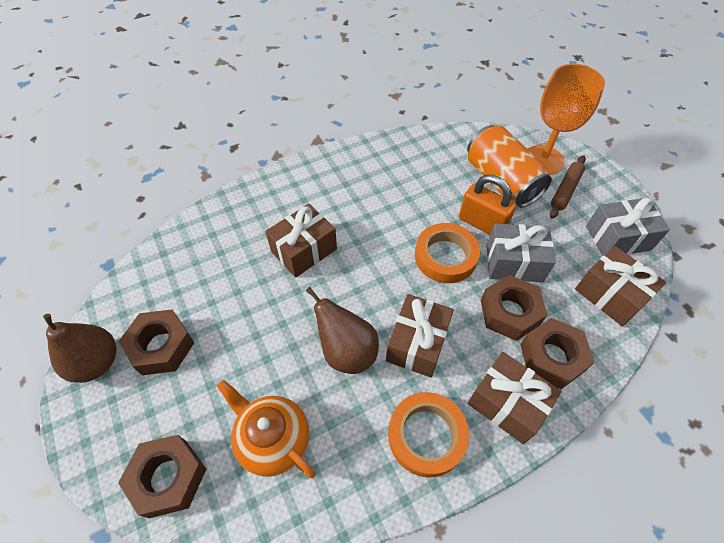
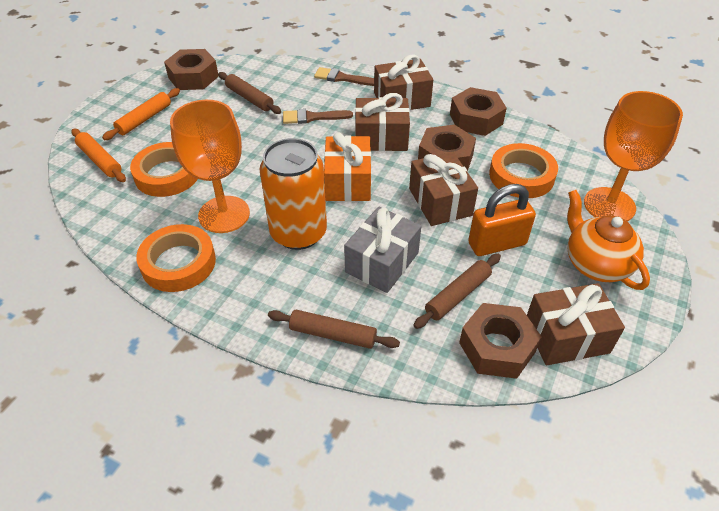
brown brush: none = 0 -> [283,109,353,124] [314,67,374,86] = 2
brown pear: [43,314,116,383] [306,287,379,374] = 2 -> none = 0
brown rolling pin: [550,155,586,218] = 1 -> [218,72,281,114] [268,310,400,349] [413,254,501,329] = 3
grey gift: [487,224,556,282] [586,198,670,256] = 2 -> [344,207,421,293] = 1
orange gift: none = 0 -> [324,133,371,201] = 1
orange goblet: [528,64,605,175] = 1 -> [170,100,250,233] [584,91,683,221] = 2
orange rolling pin: none = 0 -> [72,129,126,182] [102,88,180,140] = 2
orange tape: [388,392,469,478] [415,223,480,283] = 2 -> [130,142,197,197] [136,224,216,292] [489,143,558,198] = 3

